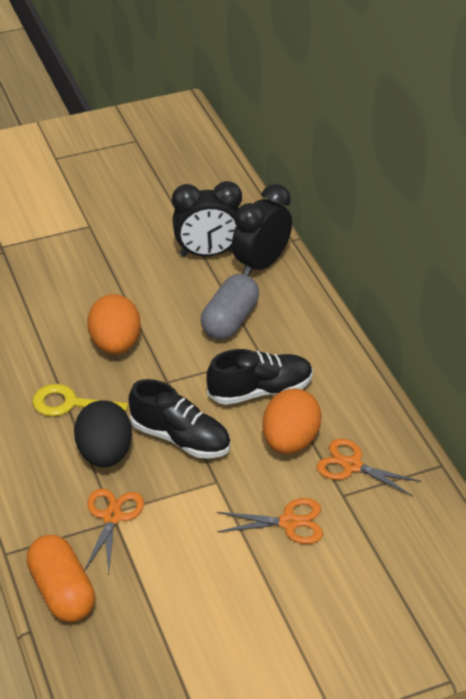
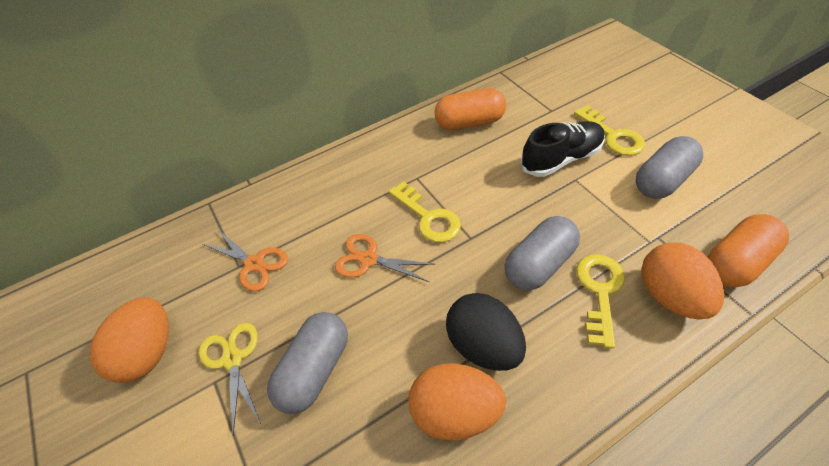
black clock: [172,181,242,257] [232,184,292,276] = 2 -> none = 0
black shoe: [129,379,231,459] [206,349,313,405] = 2 -> [520,121,605,177] = 1
grey capsule: [201,274,259,340] = 1 -> [267,312,348,414] [504,216,580,291] [636,136,703,199] = 3
orange capsule: [26,535,95,622] = 1 -> [435,88,506,130] [708,214,789,287] = 2
orange egg: [87,294,141,354] [262,388,322,454] = 2 -> [90,297,169,383] [408,363,506,440] [642,243,724,320] = 3
orange scissors: [84,488,144,575] [217,498,323,544] [317,438,422,497] = 3 -> [203,229,288,291] [335,234,434,282] = 2
yellow key: [32,384,128,417] = 1 -> [389,181,461,243] [574,105,645,156] [576,254,625,349] = 3
yellow scissors: none = 0 -> [199,323,261,435] = 1

